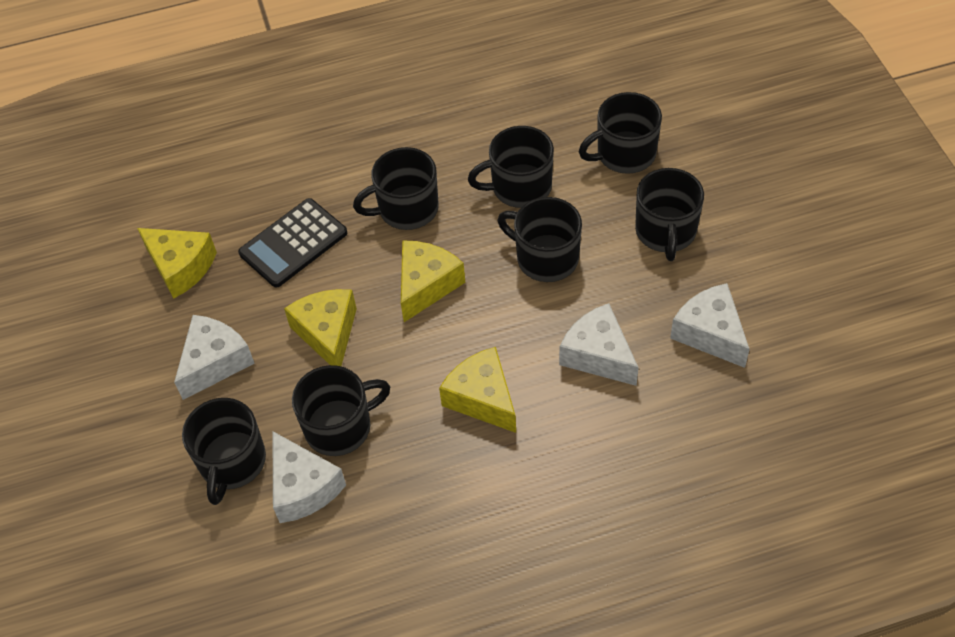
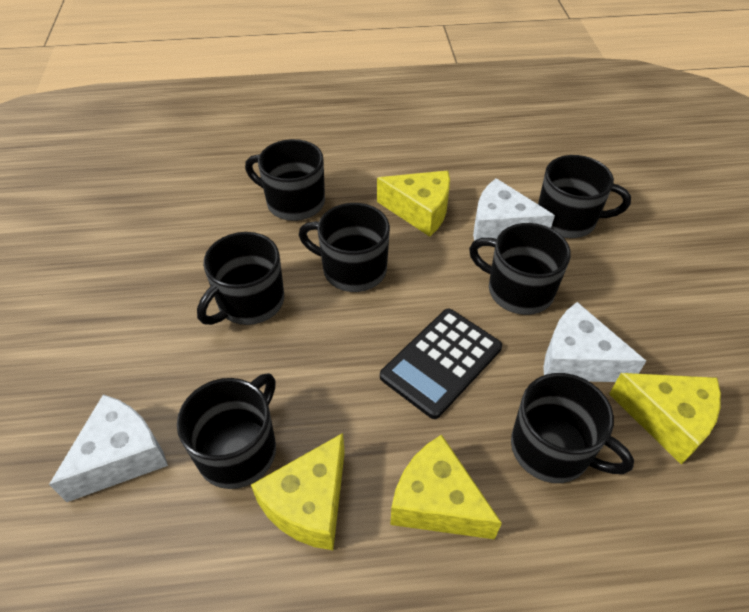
white cheese: [174,315,255,400] [272,431,346,523] [559,303,639,386] [670,283,750,368] = 4 -> [49,394,168,502] [473,178,555,241] [543,302,646,382] = 3

